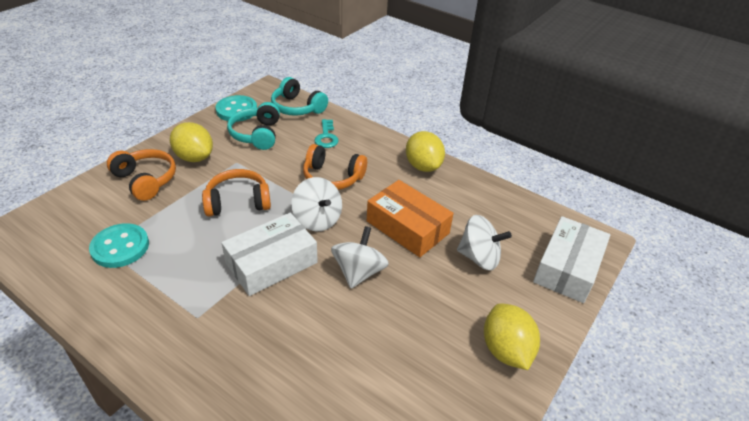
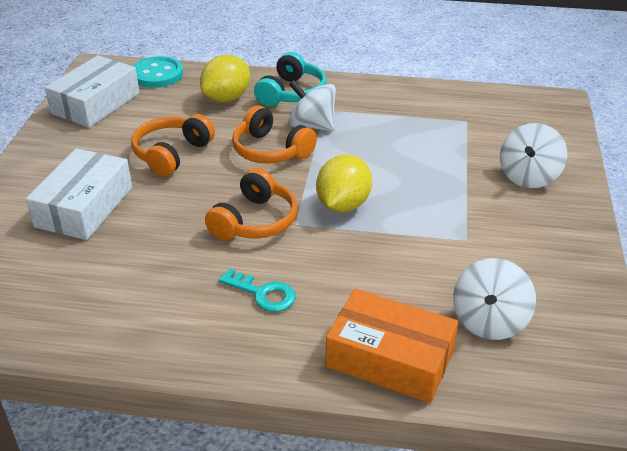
turquoise button: [89,223,149,268] [215,95,257,122] = 2 -> [133,56,183,88] = 1
turquoise headphones: [227,102,280,150] [271,77,328,116] = 2 -> [254,52,326,107] = 1
yellow lemon: [170,122,213,162] [406,131,445,172] [484,303,540,370] = 3 -> [200,55,250,102] [316,154,372,212] = 2

